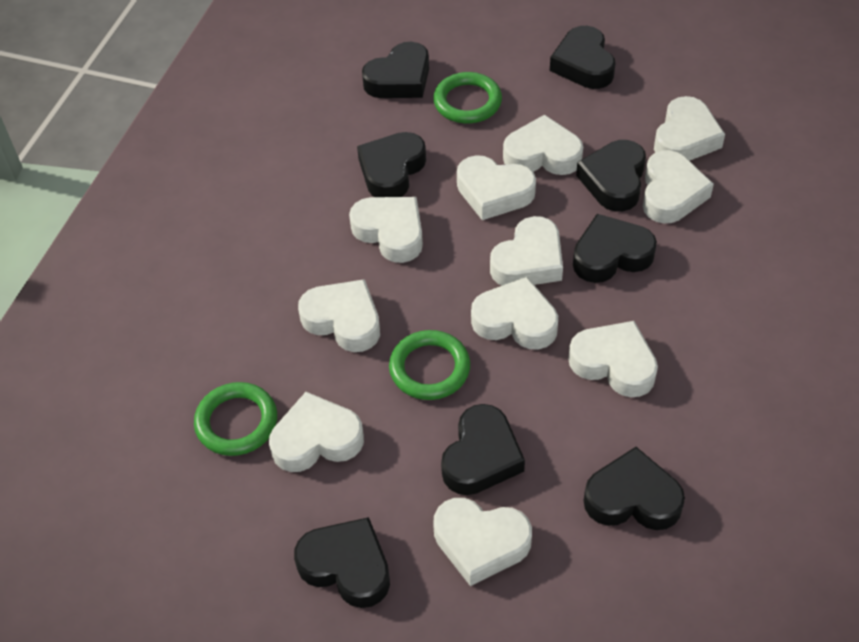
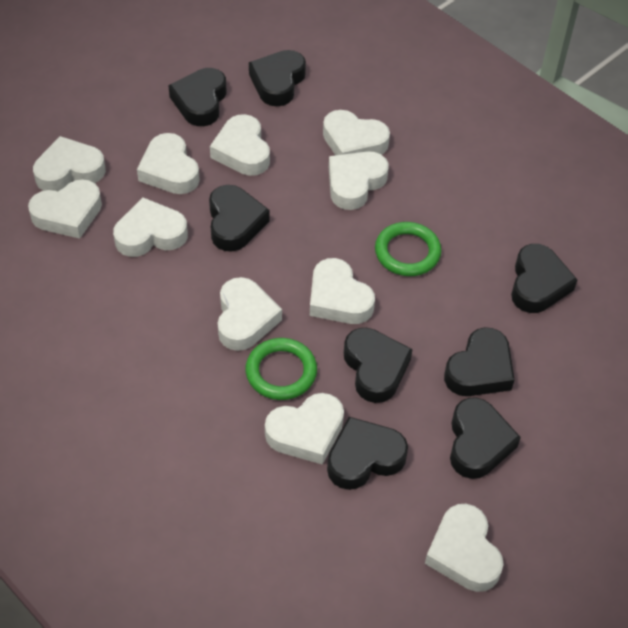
green ring: [194,382,277,456] [389,330,470,400] [433,72,502,124] = 3 -> [245,338,317,400] [375,222,441,276] = 2

